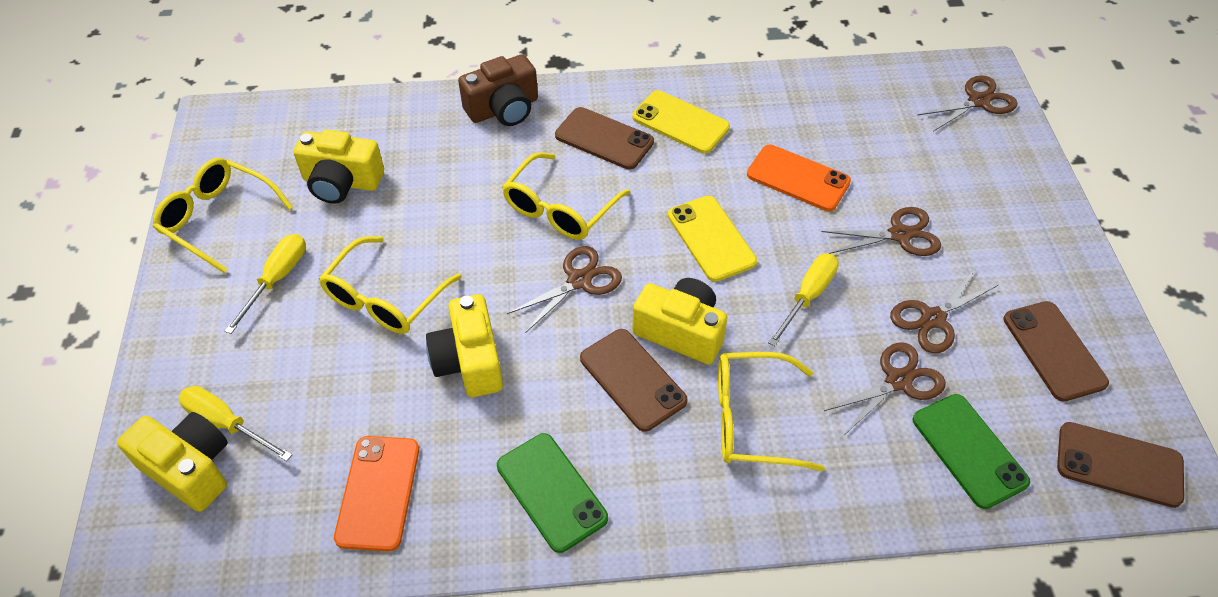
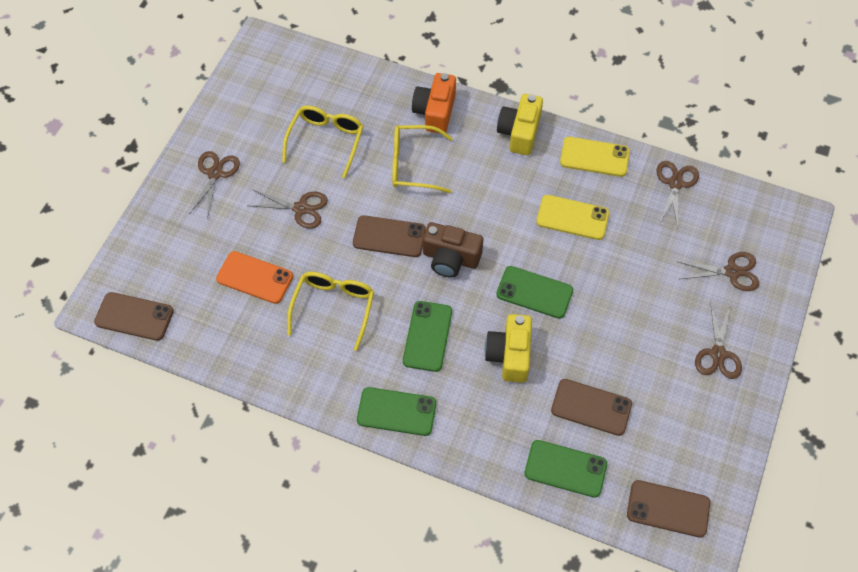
green phone: [497,433,608,553] [913,394,1030,509] = 2 -> [357,387,436,436] [403,301,452,372] [496,266,573,319] [524,440,607,498] = 4
orange camera: none = 0 -> [412,73,456,133] = 1
orange phone: [334,436,419,551] [747,145,851,211] = 2 -> [216,251,293,304] = 1
yellow camera: [117,412,228,512] [294,129,384,204] [426,294,503,397] [632,278,728,364] = 4 -> [485,314,532,383] [497,94,543,155] = 2
yellow glasses: [153,158,293,273] [319,236,462,334] [502,152,631,240] [718,352,825,471] = 4 -> [282,106,364,178] [287,272,374,351] [392,125,453,193] = 3
yellow screwdriver: [179,386,292,461] [225,234,306,334] [768,253,839,346] = 3 -> none = 0

